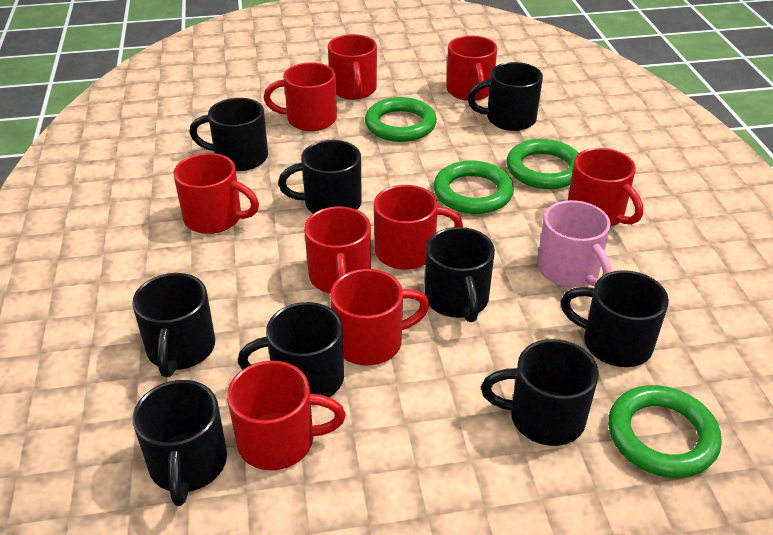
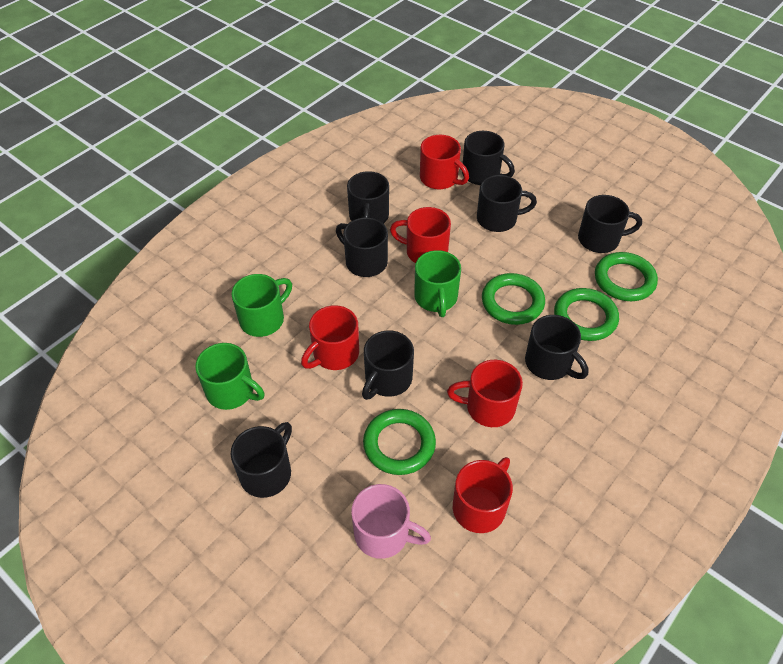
black mug: [132,273,215,377] [133,380,227,506] [189,98,268,171] [238,302,344,397] [278,140,362,214] [425,227,495,322] [467,62,543,131] [481,339,599,446] [561,270,669,367] = 9 -> [230,422,292,498] [336,217,388,277] [347,171,389,224] [362,331,414,400] [462,131,515,185] [477,175,537,232] [525,315,588,380] [578,195,642,253] = 8
green mug: none = 0 -> [195,343,265,410] [232,274,292,337] [414,250,461,317] = 3
red mug: [174,153,259,234] [227,360,346,470] [264,62,337,131] [304,207,371,294] [328,34,377,100] [330,269,429,365] [374,185,463,270] [446,35,497,101] [568,148,643,226] = 9 -> [301,305,359,370] [390,207,451,263] [420,135,469,189] [447,360,523,427] [453,457,513,533] = 5

